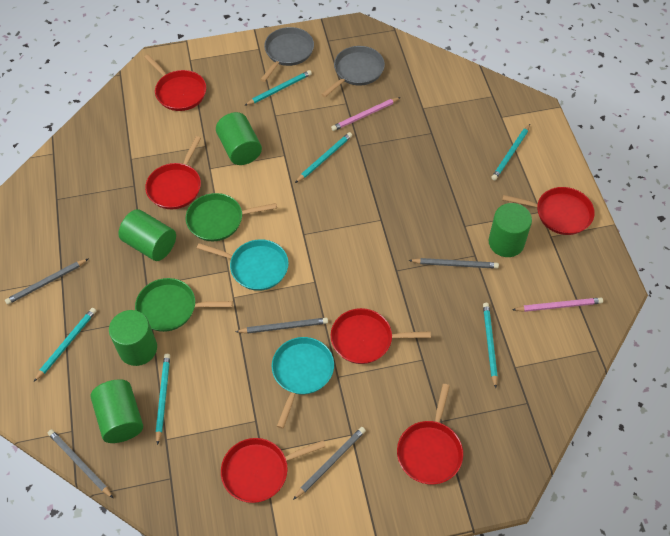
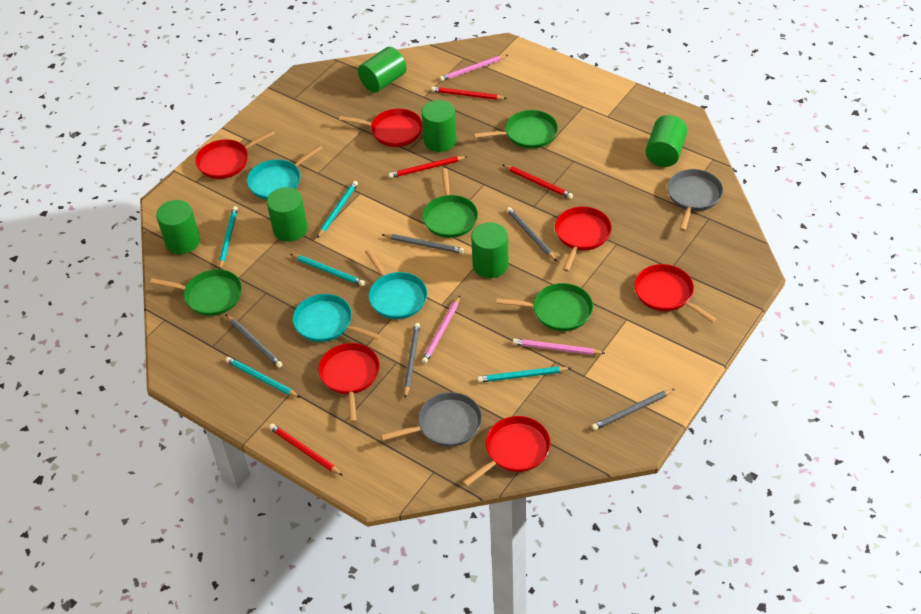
green cylinder: [91,379,143,443] [109,310,157,366] [118,209,176,261] [216,112,262,165] [489,203,532,257] = 5 -> [156,200,200,254] [267,187,308,242] [358,47,407,93] [421,100,457,152] [471,222,509,278] [646,115,687,167] = 6
green pan: [135,278,233,332] [186,193,277,241] = 2 -> [150,269,242,316] [422,168,478,238] [474,110,558,149] [496,283,593,331] = 4
pink pencil: [331,97,401,131] [512,297,603,312] = 2 -> [422,296,460,364] [440,55,508,81] [513,338,606,355] = 3
red pencil: none = 0 -> [269,424,343,476] [388,156,468,178] [431,86,507,100] [503,165,573,199] = 4
turquoise pan: [197,239,289,291] [272,337,334,429] = 2 -> [247,145,323,200] [293,294,381,342] [365,249,427,319] = 3
turquoise pencil: [34,308,96,382] [156,354,170,445] [244,70,312,106] [295,132,352,183] [483,303,498,388] [491,124,530,180] = 6 -> [219,206,238,269] [225,357,301,398] [290,254,365,286] [317,181,358,238] [477,366,571,383] = 5

